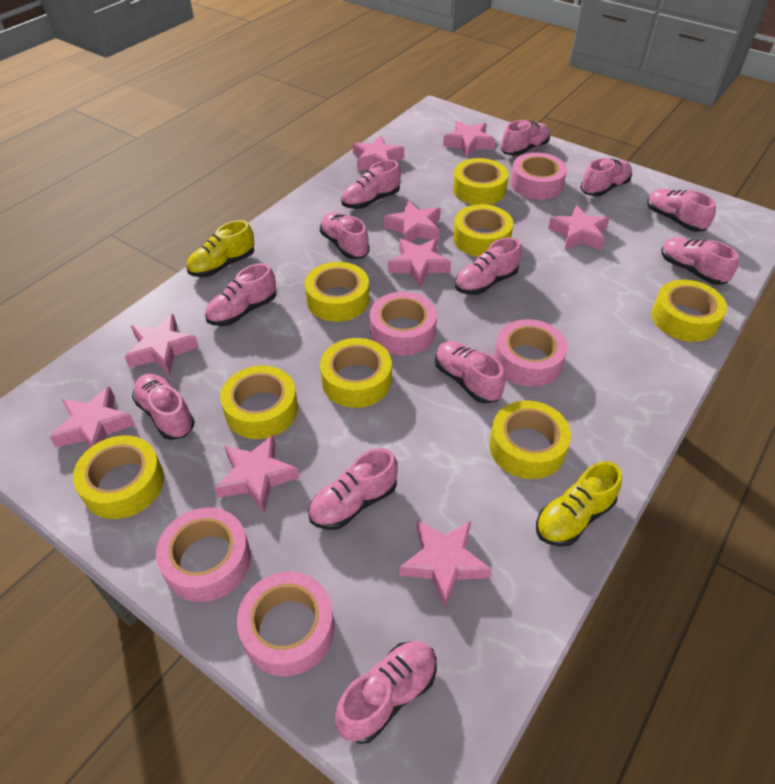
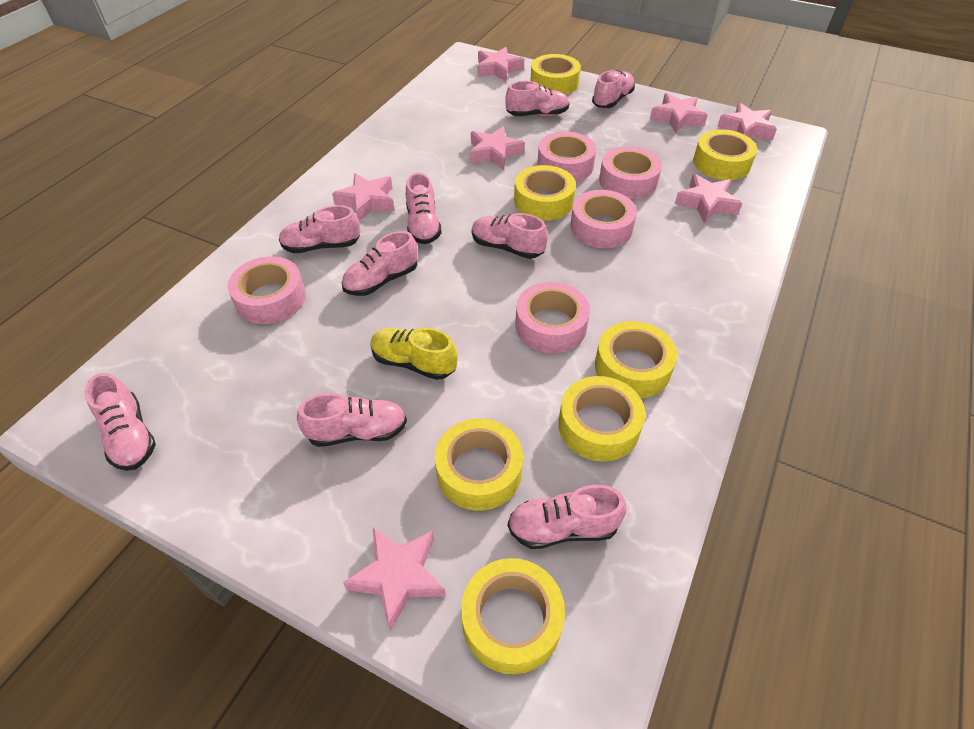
pink shoe: [132,374,195,440] [205,263,276,326] [308,448,398,530] [320,212,370,259] [335,641,436,744] [341,160,401,209] [435,341,505,404] [455,238,521,295] [501,120,550,156] [580,158,632,196] [647,189,716,232] [661,237,739,285] = 12 -> [84,373,156,471] [279,205,360,253] [297,393,407,447] [341,231,418,296] [406,173,442,244] [472,213,548,259] [505,81,570,116] [508,485,626,549] [592,70,635,108] = 9
pink star: [50,387,135,447] [125,314,199,374] [215,435,299,513] [353,136,404,171] [384,200,441,242] [388,238,451,287] [399,520,492,608] [443,121,496,158] [548,205,609,250] = 9 -> [332,173,395,221] [343,527,446,631] [469,126,525,170] [477,47,524,82] [650,93,707,133] [675,174,742,223] [717,103,777,140] = 7
yellow shoe: [186,220,254,277] [536,461,622,546] = 2 -> [370,328,458,380] = 1
yellow tape: [73,435,164,519] [220,365,298,439] [305,262,369,322] [320,338,392,408] [453,158,508,205] [453,204,513,257] [489,401,571,479] [651,280,727,342] = 8 -> [435,418,523,511] [461,558,565,674] [514,165,576,221] [530,54,581,95] [558,376,646,462] [595,321,677,398] [693,129,757,180] = 7

